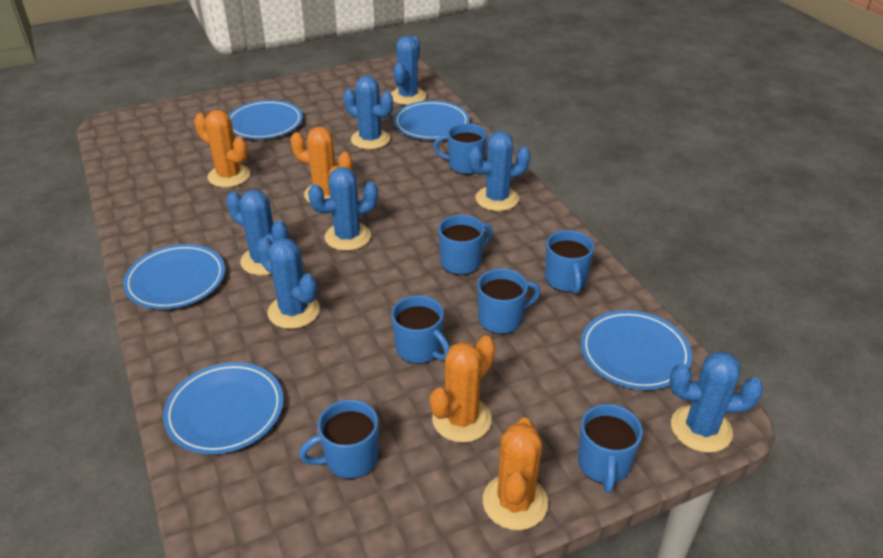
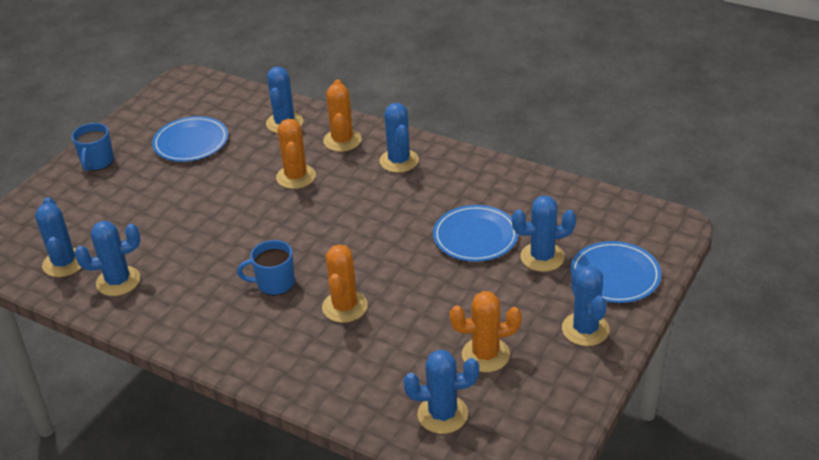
blue mug: [299,400,378,479] [391,295,450,364] [433,123,487,175] [438,215,493,275] [477,268,541,334] [545,230,594,294] [578,404,643,493] = 7 -> [72,123,114,171] [237,240,295,296] = 2
blue plate: [123,244,225,309] [163,362,284,454] [228,100,303,139] [393,101,470,140] [581,310,692,390] = 5 -> [152,116,228,162] [433,205,519,262] [570,241,661,303] = 3

